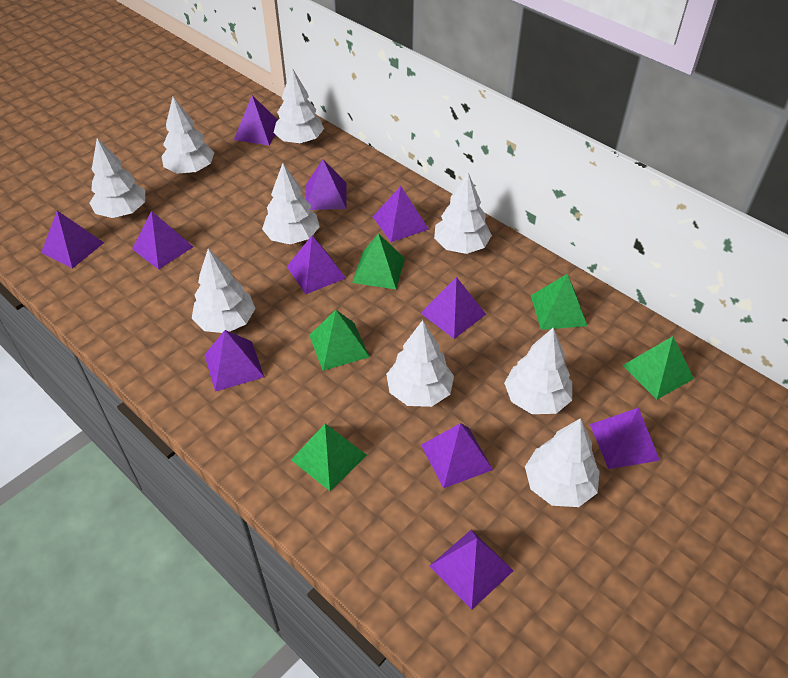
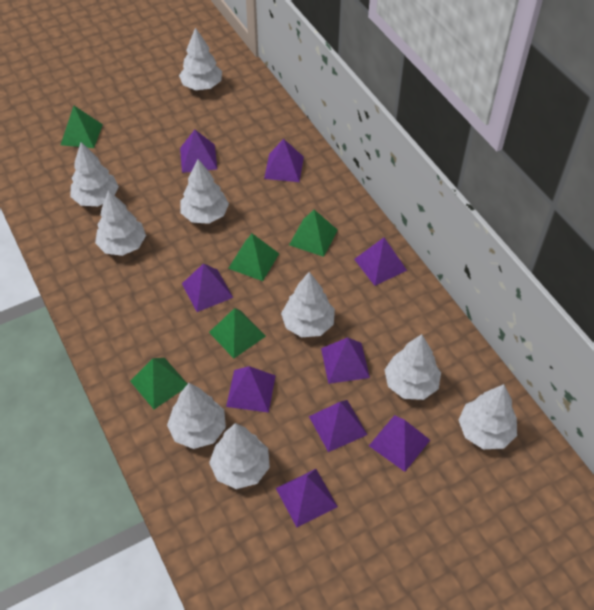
purple pyramid: [41,211,104,269] [132,211,193,270] [205,330,264,392] [234,95,278,145] [286,235,346,294] [306,159,346,210] [373,186,429,242] [421,277,486,339] [421,423,493,489] [430,530,514,610] [590,408,660,469] = 11 -> [180,130,217,173] [182,263,233,312] [226,366,276,413] [264,139,304,182] [276,469,338,527] [309,400,368,452] [321,337,370,384] [354,238,407,286] [369,415,430,472] = 9

